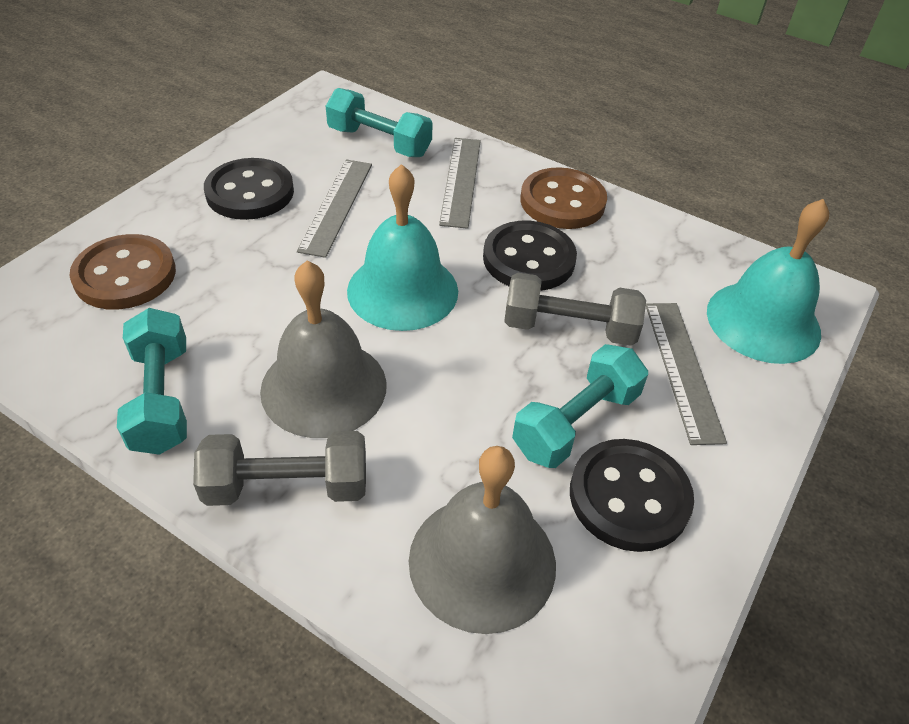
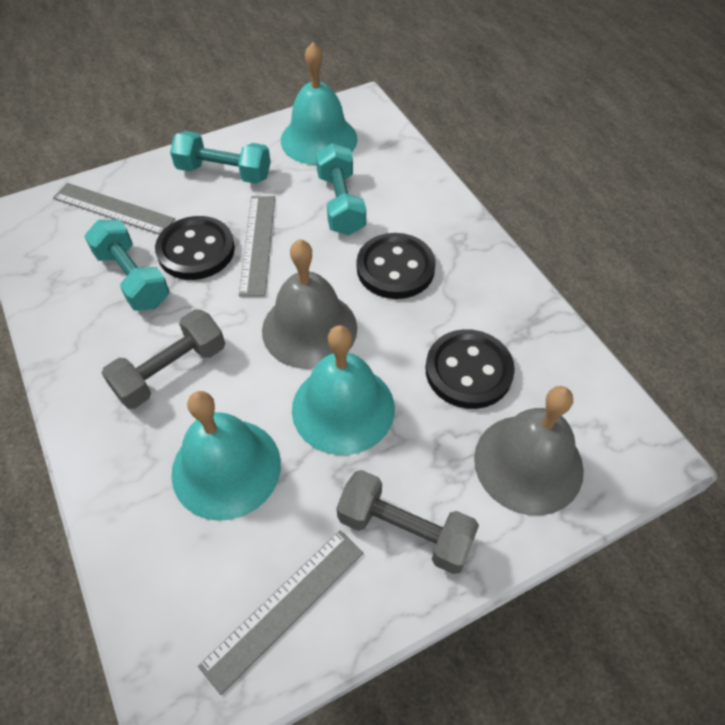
brown button: [69,234,176,310] [520,167,607,229] = 2 -> none = 0
turquoise bell: [347,164,458,331] [707,199,829,364] = 2 -> [171,391,281,521] [281,42,358,165] [292,325,395,455] = 3

